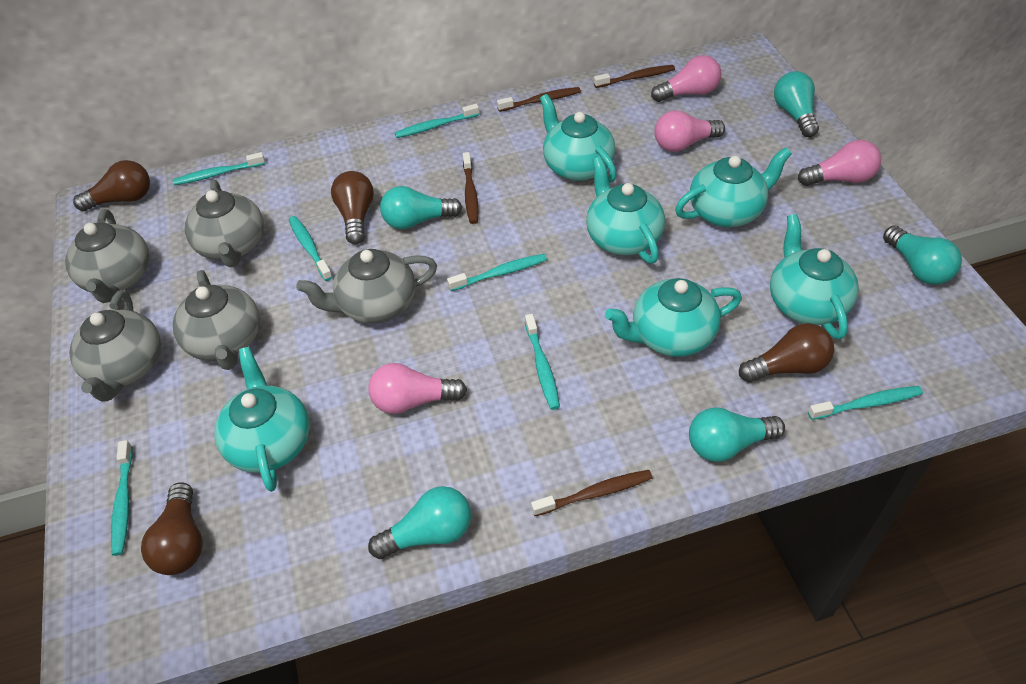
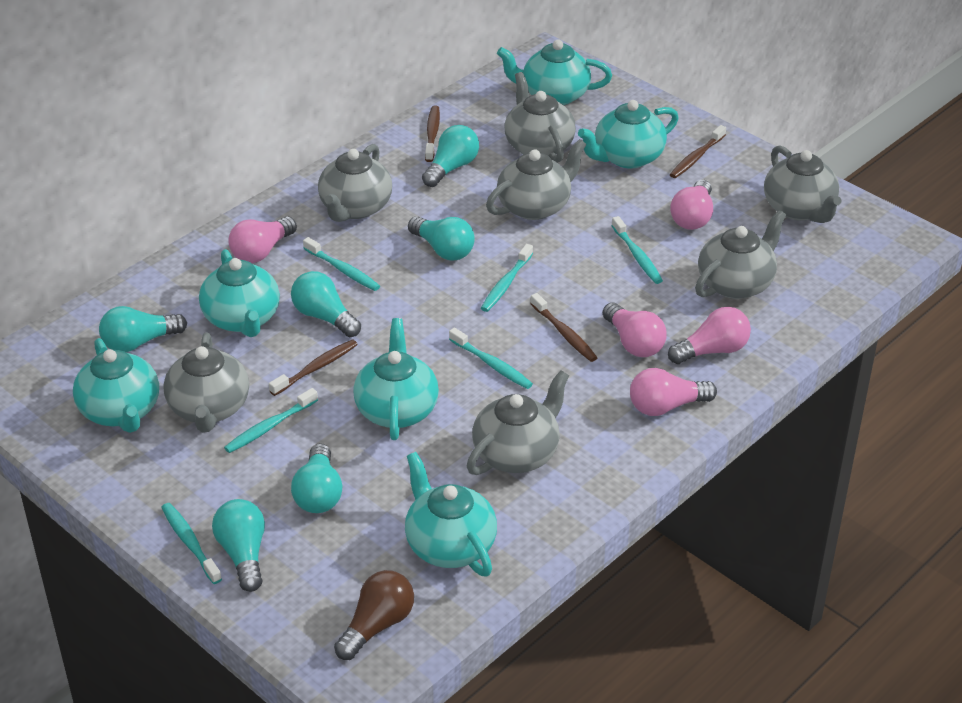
brown light bulb: [73,160,150,211] [141,482,203,575] [331,171,374,244] [739,323,834,382] = 4 -> [334,570,414,660] = 1
grey teapot: [65,209,149,303] [69,290,161,402] [173,270,260,370] [185,180,264,267] [296,249,437,324] = 5 -> [163,332,249,432] [318,144,392,222] [467,370,569,475] [486,139,587,220] [505,72,576,163] [695,210,786,299] [764,145,841,223] = 7
pink light bulb: [368,363,467,414] [651,55,721,102] [654,110,725,152] [798,140,881,186] = 4 -> [228,217,297,263] [603,302,667,357] [630,368,717,416] [668,307,751,364] [670,180,713,230] = 5
turquoise light bulb: [368,486,471,559] [380,186,462,229] [689,407,785,462] [774,71,819,137] [883,226,962,285] = 5 -> [99,306,187,352] [212,499,265,592] [291,271,361,337] [291,443,342,513] [408,216,475,261] [422,125,479,187] = 6
turquoise toothbrush: [111,440,133,556] [173,152,265,185] [289,216,333,281] [395,104,479,138] [447,254,547,291] [525,314,560,410] [808,386,923,420] = 7 -> [161,503,222,584] [224,388,318,453] [303,237,380,291] [449,328,533,389] [481,244,533,312] [612,216,663,284] = 6

